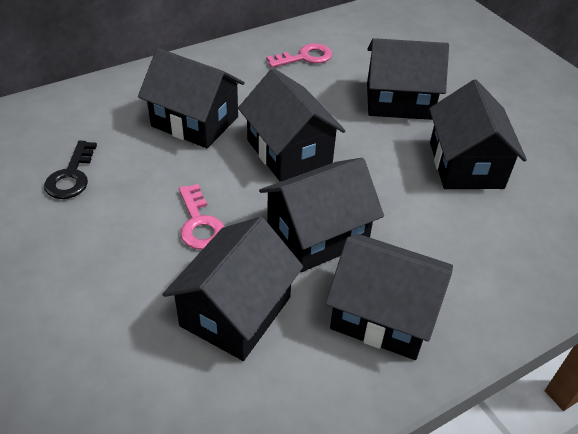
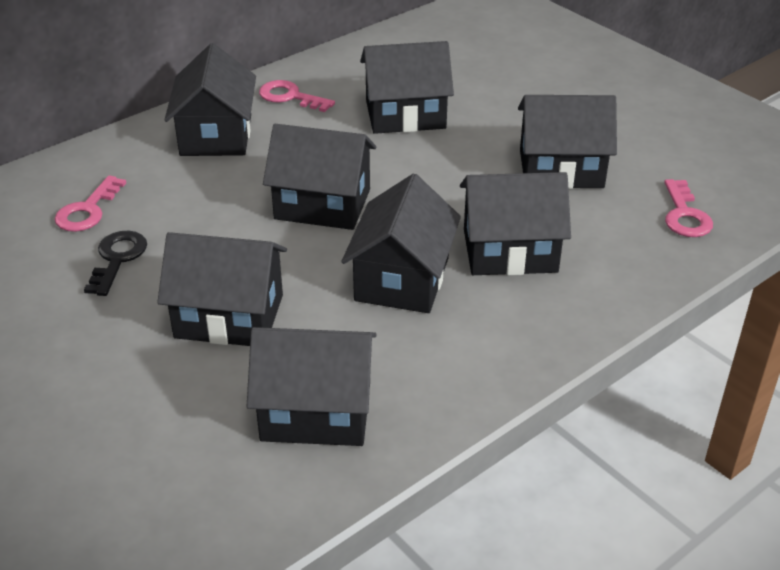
black house: [138,48,245,148] [162,217,303,361] [238,68,346,182] [259,158,384,272] [325,234,453,360] [367,38,449,120] [429,80,527,189] = 7 -> [157,232,287,346] [164,43,256,156] [246,327,377,446] [263,124,376,230] [341,174,461,313] [360,41,454,134] [460,172,571,275] [518,95,617,189] = 8
pink key: [179,184,224,250] [267,44,332,68] = 2 -> [54,175,126,232] [259,80,335,112] [664,179,713,237] = 3

